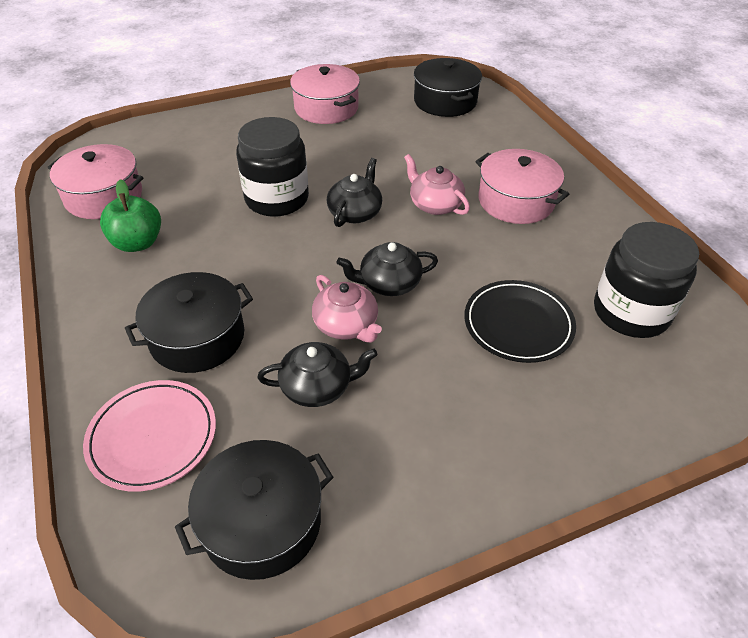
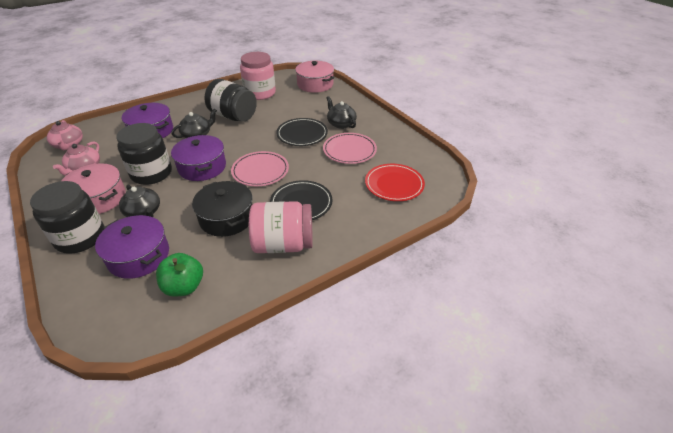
black jar: [236,117,309,217] [594,222,699,338] = 2 -> [30,181,105,254] [116,123,172,185] [204,79,257,122] = 3
black plate: [464,280,576,363] = 1 -> [270,180,333,220] [276,118,328,146] = 2
black pot: [125,272,253,373] [175,440,333,580] [414,58,482,117] = 3 -> [192,181,253,237] = 1
pink jar: none = 0 -> [240,52,276,100] [249,201,313,253] = 2
pink plate: [83,380,216,492] = 1 -> [231,151,289,186] [323,133,377,164] = 2
pink pot: [48,144,143,219] [290,64,360,124] [475,149,569,224] = 3 -> [61,163,126,214] [295,61,334,93] = 2
purple pot: none = 0 -> [95,215,169,279] [121,103,173,138] [171,135,226,181] = 3
red plate: none = 0 -> [365,164,425,201] = 1

